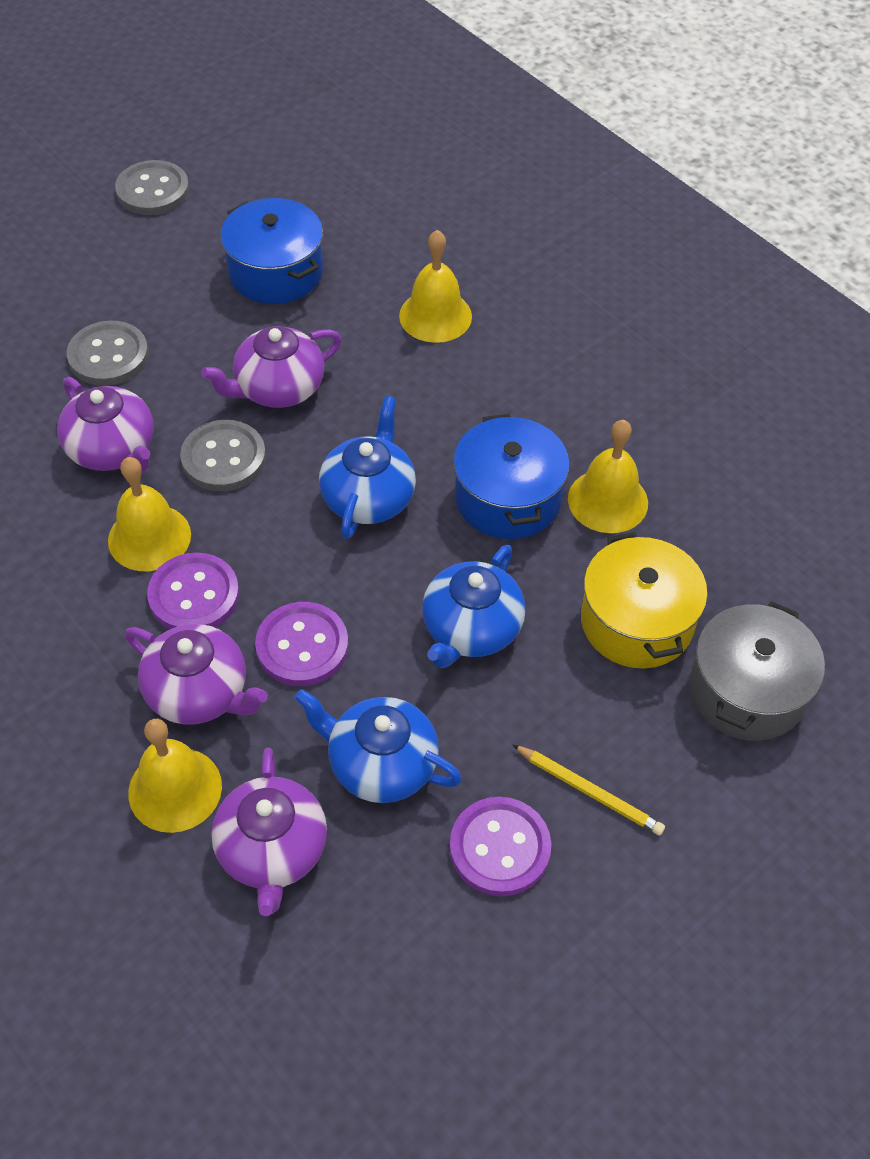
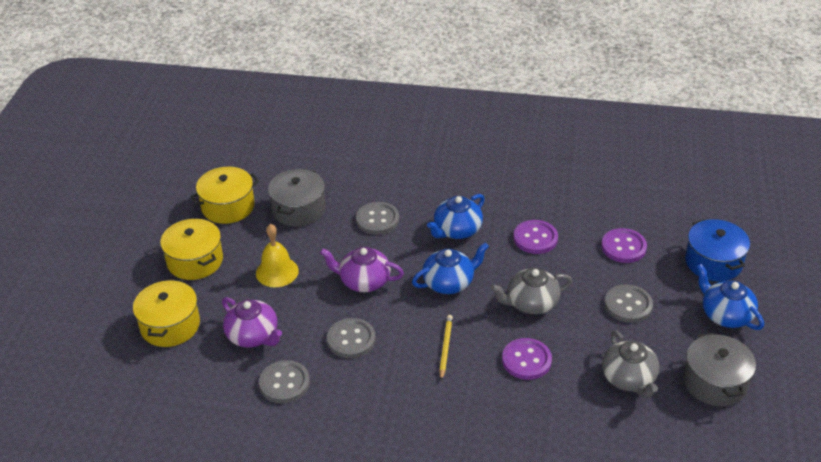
blue pot: [220,198,323,304] [453,414,570,539] = 2 -> [685,219,750,282] = 1
grey button: [67,321,149,386] [115,160,189,215] [180,420,266,491] = 3 -> [259,360,310,403] [327,318,375,358] [356,202,399,235] [605,284,653,323] = 4
grey pot: [689,601,825,741] = 1 -> [268,169,325,226] [683,333,756,406] = 2
grey teapot: none = 0 -> [490,268,572,314] [602,330,660,398] = 2
purple teapot: [57,377,154,473] [125,624,268,724] [201,326,341,408] [211,748,327,916] = 4 -> [222,297,282,348] [320,247,404,292] = 2
yellow bell: [108,457,191,571] [128,719,222,833] [399,230,472,343] [568,420,648,533] = 4 -> [256,224,299,287] = 1
yellow pot: [581,532,708,669] = 1 -> [133,279,200,347] [160,219,223,280] [191,167,259,224] = 3

